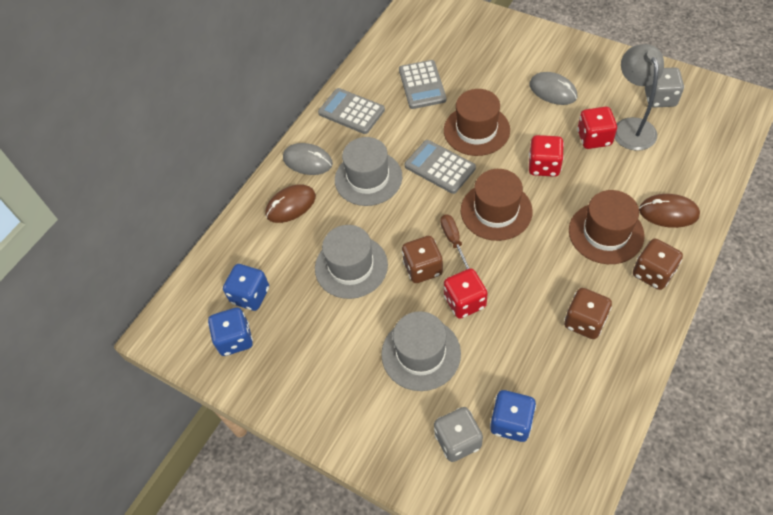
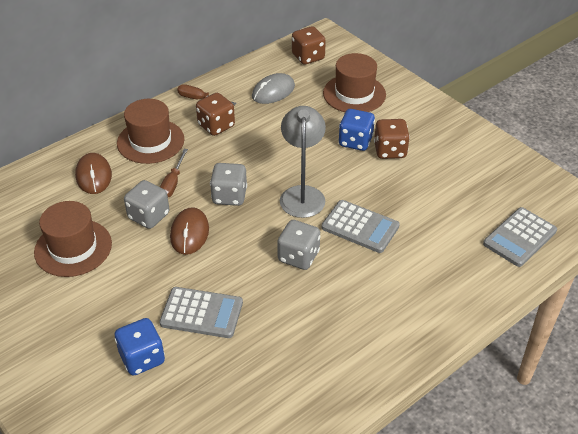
blue dice: [208,307,253,356] [223,264,269,311] [490,390,536,442] = 3 -> [115,318,165,376] [339,109,375,151] = 2
brown screwdriver: [440,214,470,269] = 1 -> [160,149,188,197] [177,84,236,105] = 2
grey dice: [434,407,483,462] [645,67,684,107] = 2 -> [124,180,169,229] [210,163,247,206] [277,220,320,270] = 3
grey hat: [315,225,388,299] [335,137,402,206] [381,311,461,391] = 3 -> none = 0
grey mouse: [283,143,333,175] [529,72,578,105] = 2 -> [252,73,295,104] = 1
red dice: [444,269,488,319] [529,135,564,177] [577,107,617,149] = 3 -> none = 0

